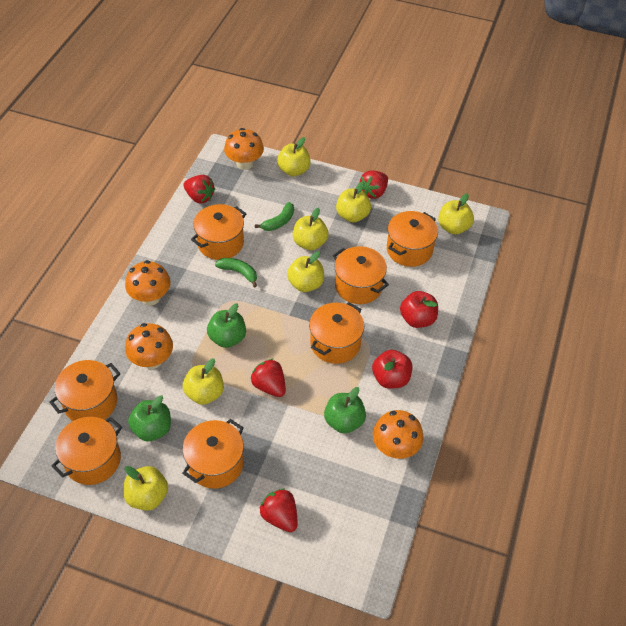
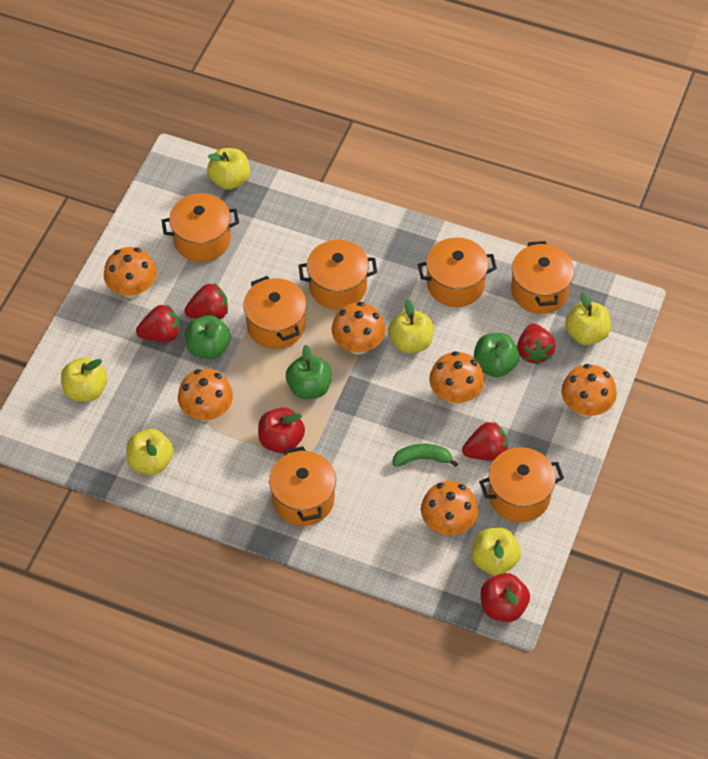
green banana: [215,258,257,287] [255,202,294,231] = 2 -> [392,444,458,467] = 1
orange mushroom: [125,260,171,305] [125,323,173,369] [224,128,264,170] [373,410,424,459] = 4 -> [104,247,157,299] [178,369,233,422] [332,302,386,355] [421,481,478,535] [429,351,484,405] [561,364,617,417] = 6
yellow apple: [123,466,168,511] [183,358,224,405] [277,137,311,176] [287,251,324,292] [293,208,328,250] [336,181,371,223] [438,193,474,235] = 7 -> [61,357,107,402] [126,429,174,475] [207,148,250,190] [388,299,434,353] [472,528,521,575] [565,292,611,345] = 6

